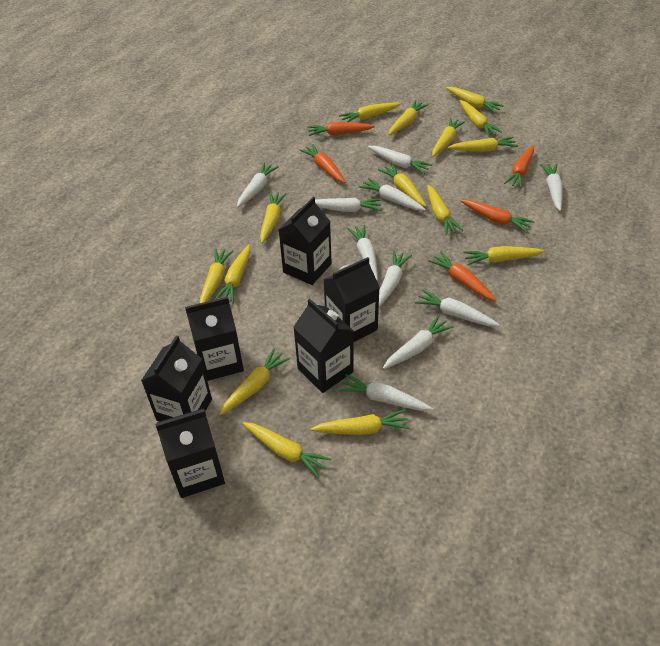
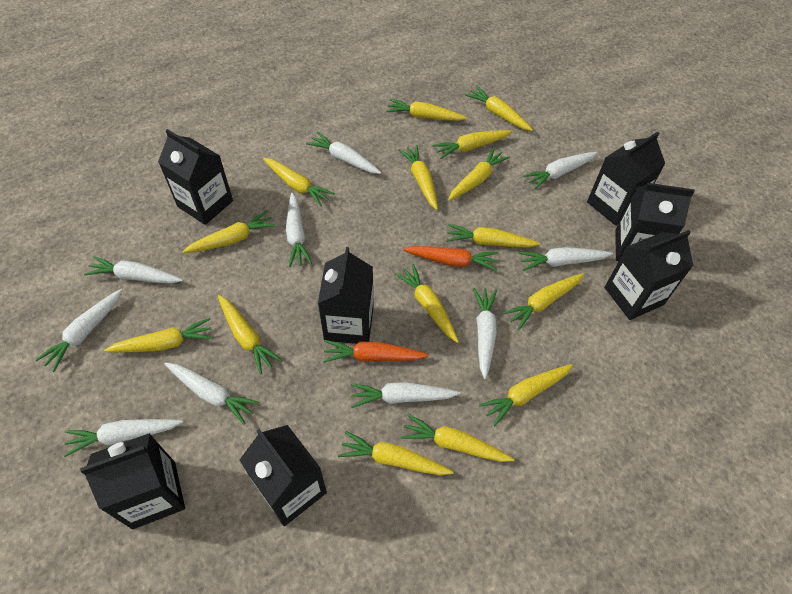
black carton: [141,335,212,421] [155,408,225,498] [185,297,244,381] [278,197,332,285] [293,299,354,393] [323,257,380,342] = 6 -> [80,433,185,529] [158,129,233,225] [240,425,327,526] [318,247,374,344] [587,132,665,226] [604,230,693,320] [615,183,695,261] = 7
orange carrot: [300,144,345,183] [308,122,375,136] [428,252,496,301] [460,200,534,232] [504,145,534,188] = 5 -> [323,340,429,363] [403,246,498,271] = 2

